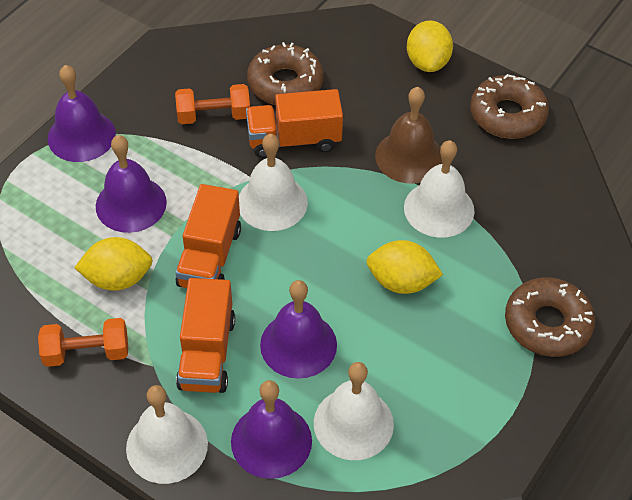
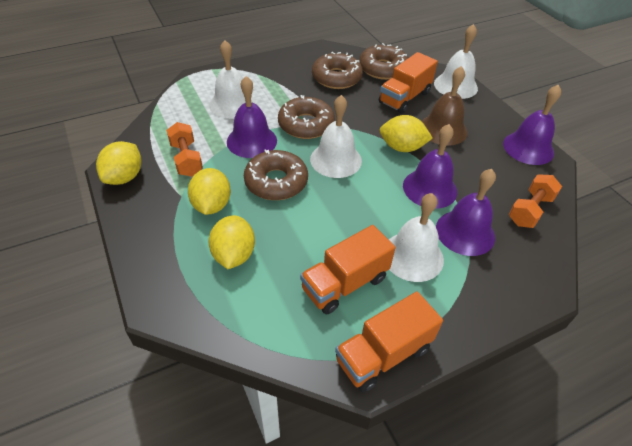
brown donut: [247,42,324,105] [470,74,549,139] [505,277,595,357] = 3 -> [244,150,308,200] [278,95,335,139] [312,52,363,89] [359,43,408,80] = 4
yellow lemon: [74,237,153,291] [367,240,443,294] [407,20,453,72] = 3 -> [96,141,141,185] [188,168,231,215] [209,215,255,269] [380,115,433,152] = 4

